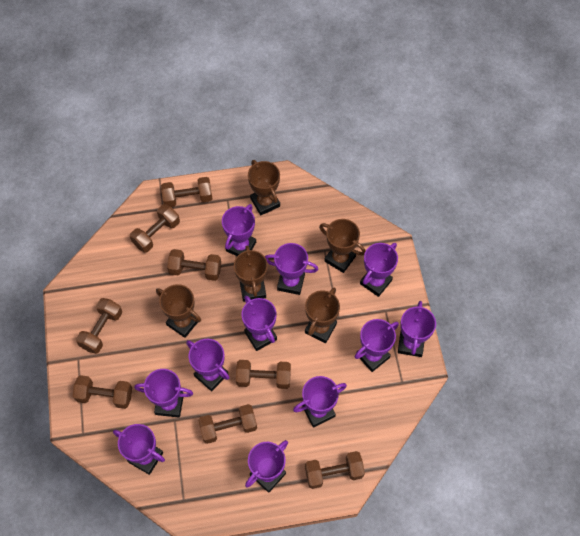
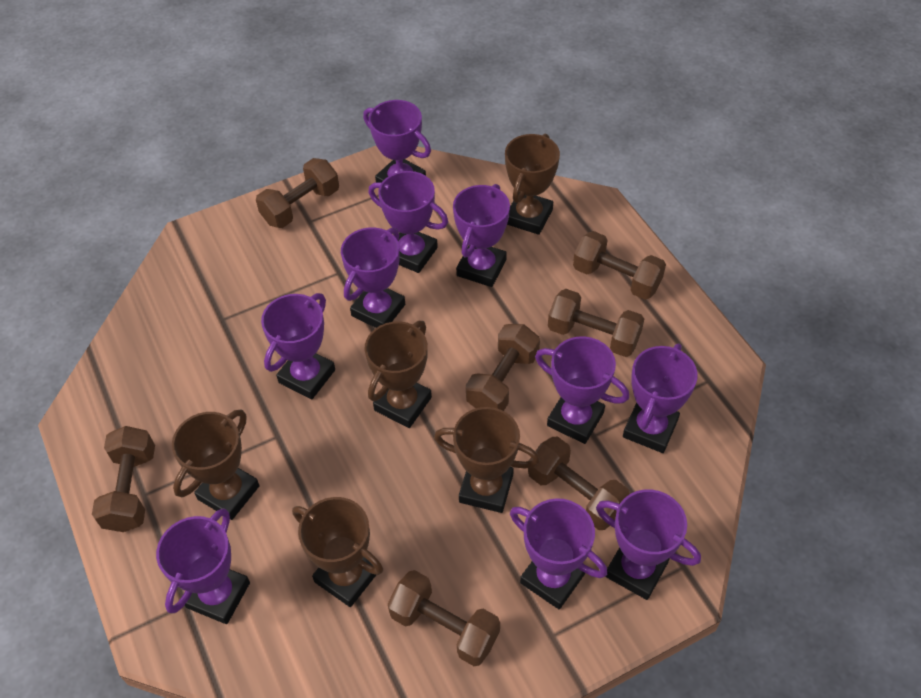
brown dumbbell: [73,375,132,409] [76,298,122,354] [130,204,180,253] [161,177,212,207] [167,249,221,281] [198,404,257,444] [236,360,291,389] [305,451,365,489] = 8 -> [92,426,155,532] [256,158,339,228] [388,570,500,666] [466,324,540,411] [528,436,630,530] [548,289,644,357] [573,231,666,300] = 7
purple trophy: [113,424,165,475] [135,369,193,418] [186,339,230,391] [222,204,256,256] [241,296,277,351] [245,440,288,493] [265,243,318,295] [293,376,347,428] [355,319,399,372] [360,243,398,297] [398,301,436,357] = 11 -> [156,508,250,624] [261,293,335,399] [341,227,405,328] [363,100,431,182] [368,171,448,273] [453,184,510,287] [510,498,607,609] [535,336,629,444] [596,489,701,600] [623,343,698,453] = 10

